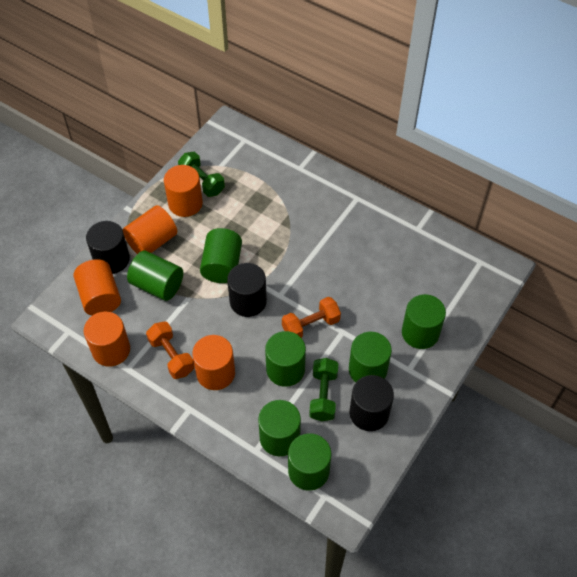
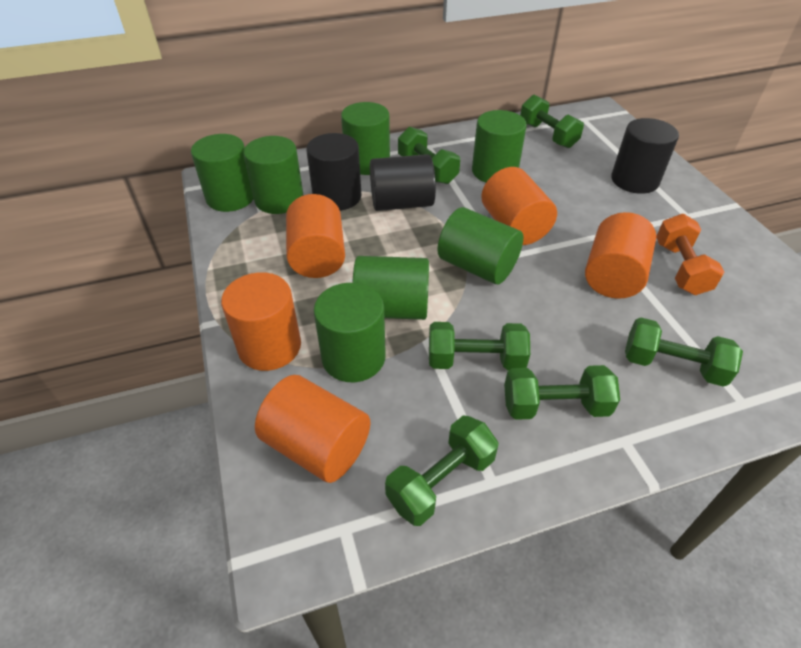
green dumbbell: [178,152,225,197] [309,358,338,421] = 2 -> [385,416,499,526] [398,127,460,184] [429,322,530,370] [504,365,620,420] [520,95,584,148] [625,317,743,387] = 6
orange dumbbell: [146,321,195,379] [282,297,341,338] = 2 -> [656,214,724,295] = 1

